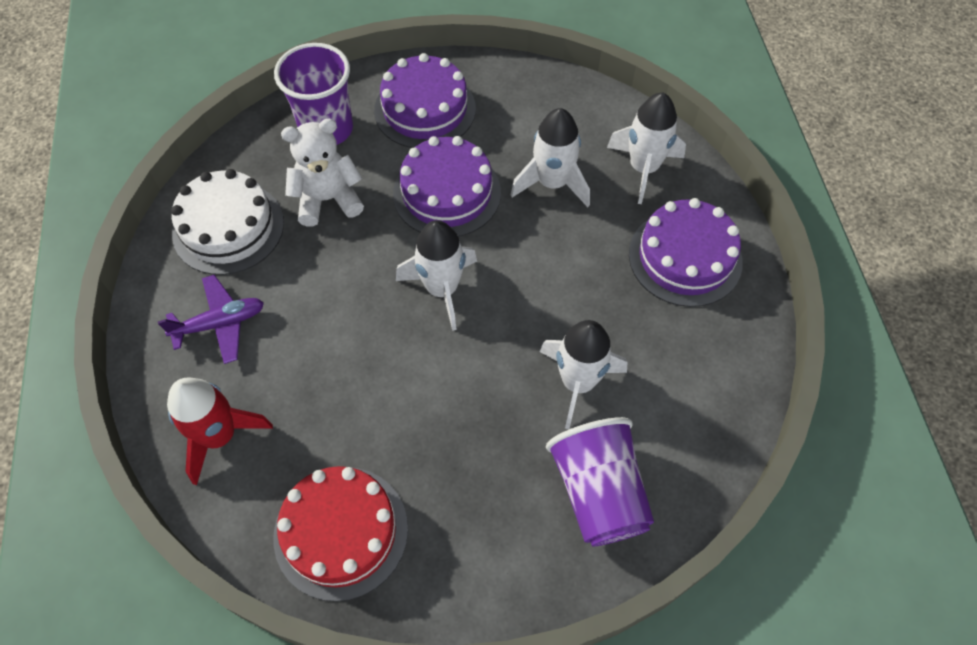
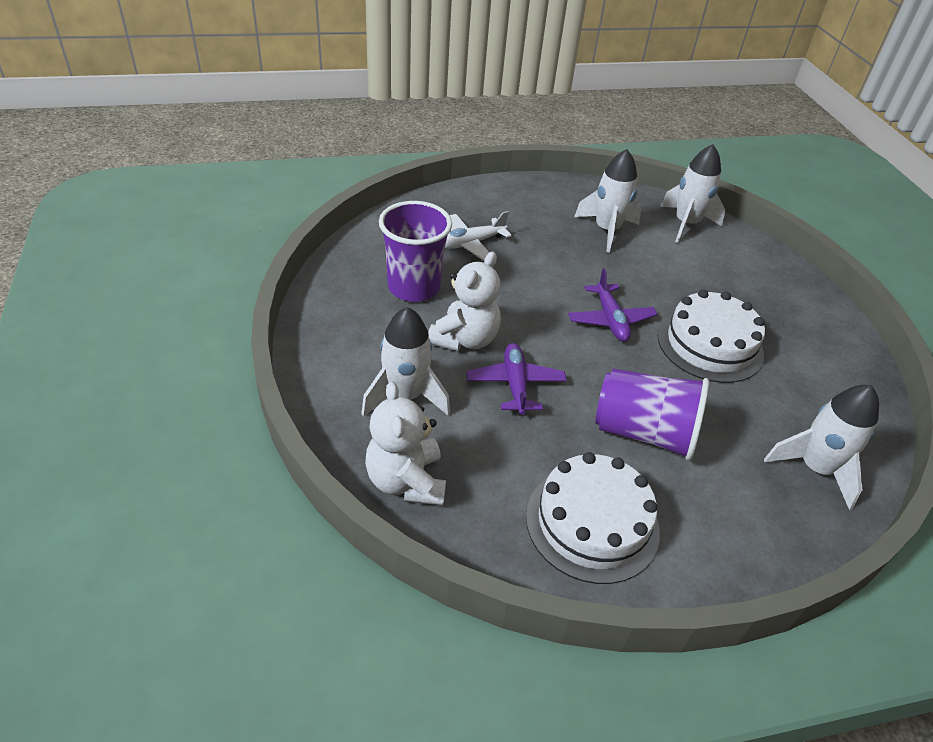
purple cake: [374,53,476,148] [393,136,501,237] [629,198,743,307] = 3 -> none = 0
purple plane: [158,275,264,364] = 1 -> [466,343,567,415] [568,268,658,342] = 2
red cake: [274,466,408,602] = 1 -> none = 0
red rocket: [167,377,273,485] = 1 -> none = 0
white cake: [171,169,284,275] = 1 -> [526,452,660,584] [658,290,765,383] = 2
white plane: none = 0 -> [445,211,512,261] = 1
white teddy bear: [281,119,364,227] = 1 -> [365,381,446,505] [428,252,501,351] = 2

